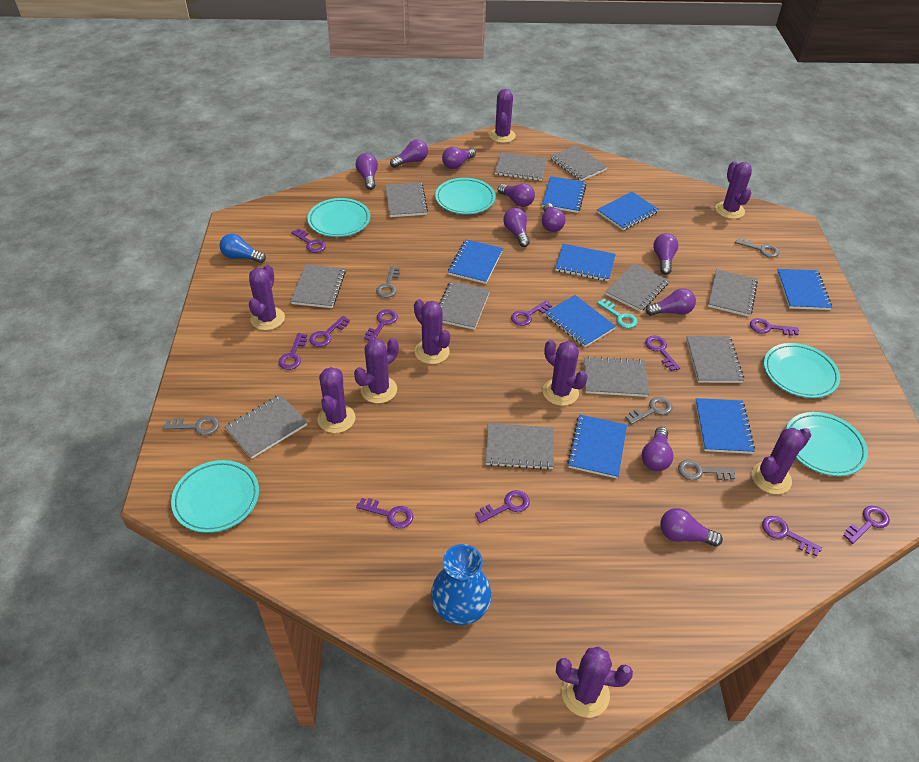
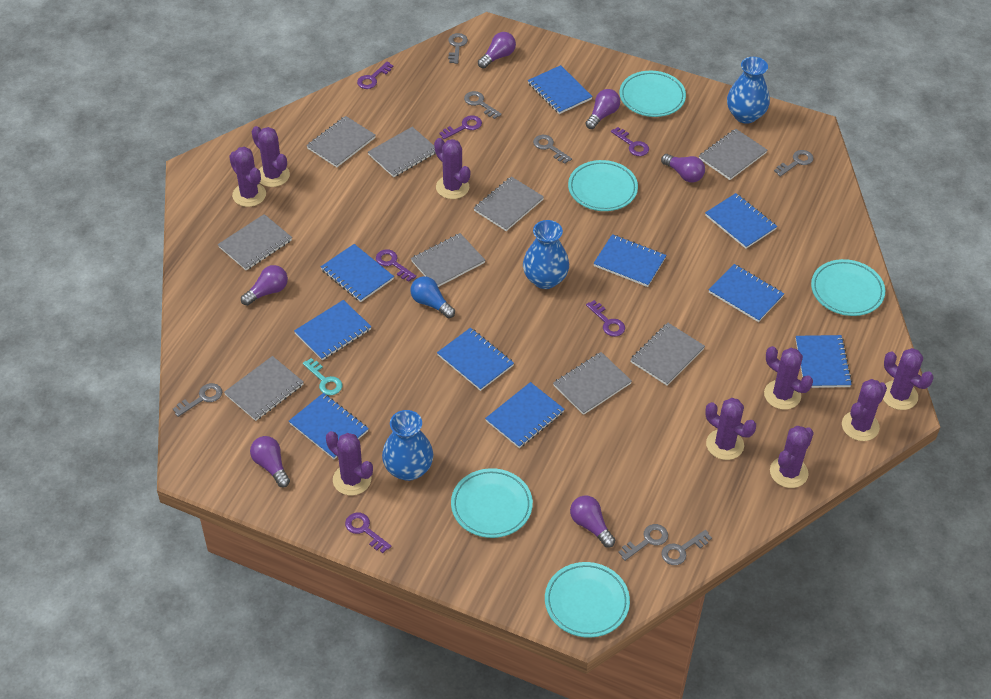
blue notebook: [448,239,503,284] [542,176,587,213] [545,295,616,347] [555,244,616,281] [567,415,627,478] [597,192,659,230] [695,398,755,454] [777,269,832,310] = 8 -> [289,393,369,459] [294,300,372,360] [321,244,394,302] [437,328,514,391] [485,382,565,448] [528,65,593,114] [593,234,666,287] [705,193,777,249] [709,264,784,322] [796,335,852,388] = 10
blue vase: [431,544,491,625] = 1 -> [382,410,433,481] [523,220,569,289] [727,57,770,124] = 3
grey key: [163,416,219,435] [376,266,400,298] [625,397,673,425] [678,460,735,481] [735,237,779,258] = 5 -> [173,383,222,417] [448,33,468,64] [464,91,502,119] [533,135,572,164] [618,524,668,561] [661,530,712,565] [774,150,813,177] = 7
grey notebook: [225,394,308,459] [291,264,346,308] [385,182,428,217] [439,281,490,330] [486,423,554,470] [495,152,547,181] [550,145,607,181] [584,356,649,397] [605,264,669,312] [686,336,744,383] [708,269,758,317] = 11 -> [218,214,292,270] [224,356,304,421] [306,116,376,167] [368,127,436,177] [411,233,485,287] [474,176,544,231] [553,352,632,415] [630,323,705,386] [699,129,767,180] = 9
purple key: [278,333,307,370] [291,229,326,253] [310,316,350,347] [356,498,414,528] [364,309,398,340] [475,490,530,523] [511,300,552,326] [645,336,680,371] [750,318,799,336] [762,516,822,557] [843,506,890,544] = 11 -> [345,513,391,553] [357,62,393,89] [376,249,416,282] [439,115,482,139] [586,300,625,337] [611,127,649,156] = 6
purple light bulb: [356,153,378,190] [390,139,428,168] [442,147,476,169] [498,183,535,207] [503,208,530,247] [542,203,566,232] [642,427,674,471] [645,288,696,316] [653,233,678,275] [660,508,723,547] = 10 -> [241,265,288,306] [250,436,290,487] [478,32,516,69] [570,496,615,548] [585,89,620,129] [661,154,705,182] = 6

